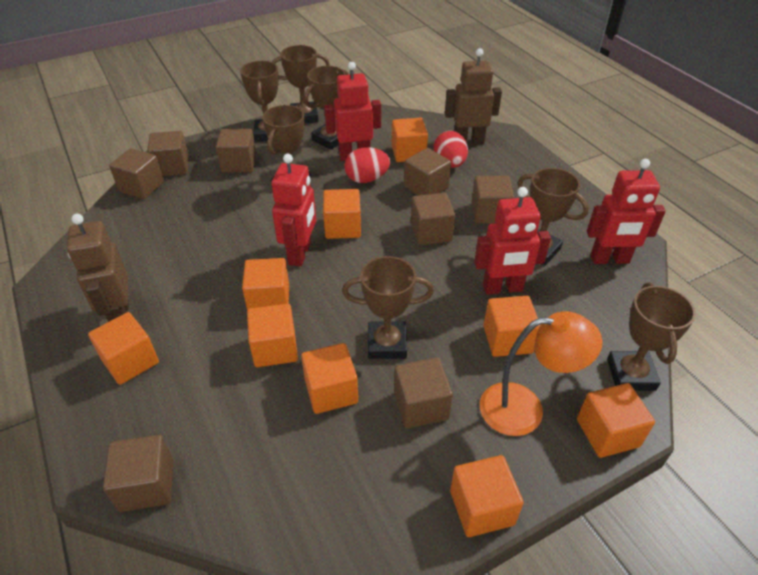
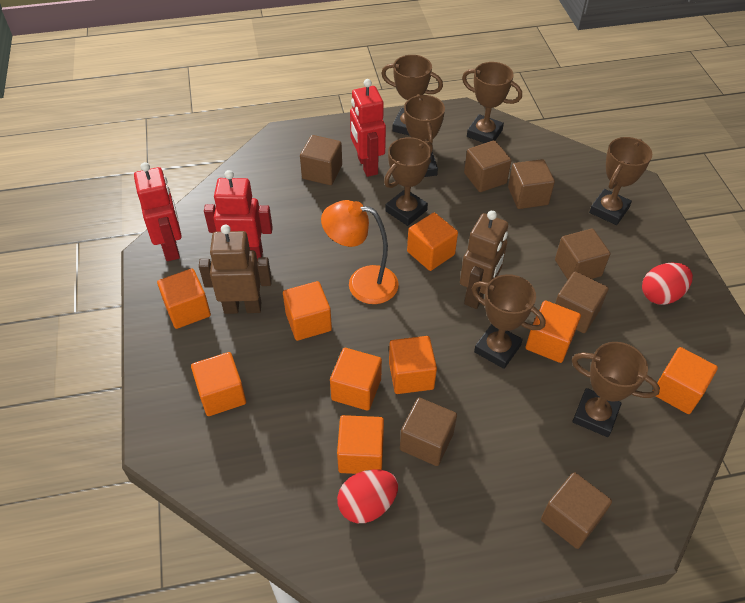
brown cube: [103,435,173,512] [109,148,164,199] [147,131,189,176] [216,129,256,173] [394,358,453,428] [404,148,451,196] [411,193,455,245] [472,176,514,224] = 8 -> [300,135,342,185] [400,398,457,466] [464,140,512,192] [508,159,555,209] [541,472,612,549] [555,229,610,280] [555,271,609,333] = 7
red robot: [271,154,316,267] [324,62,381,161] [474,187,551,295] [587,159,666,264] = 4 -> [134,162,182,261] [204,170,273,261] [350,79,386,177] = 3

